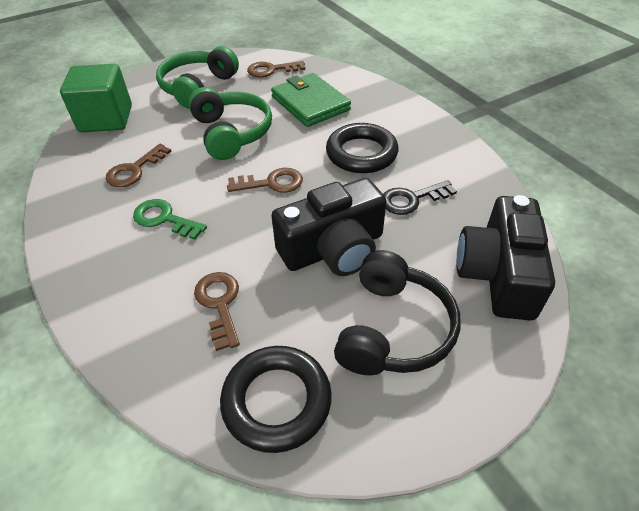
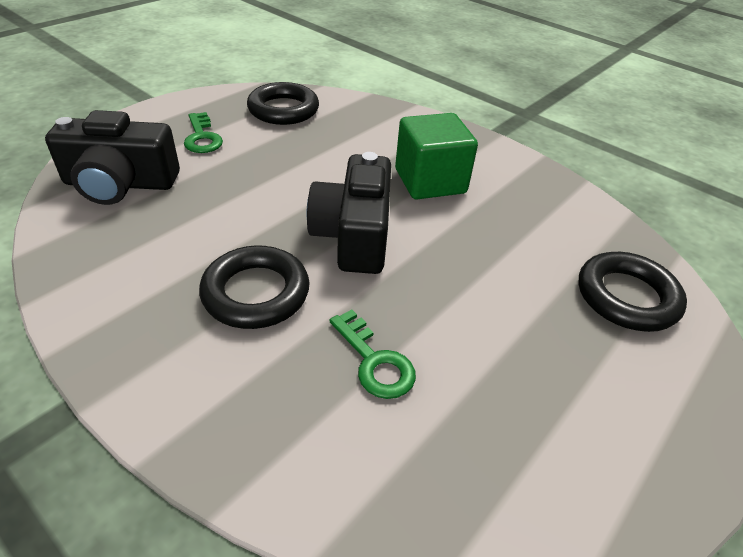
black headphones: [334,250,461,375] = 1 -> none = 0
black key: [383,180,457,215] = 1 -> none = 0
black ring: [220,346,332,453] [326,123,398,173] = 2 -> [199,245,310,329] [247,82,319,125] [579,252,687,332] = 3
brown key: [106,144,172,187] [194,272,240,351] [227,168,303,193] [247,61,305,78] = 4 -> none = 0
green headphones: [156,46,239,109] [188,87,272,160] = 2 -> none = 0
green key: [133,199,207,240] = 1 -> [184,112,223,153] [329,310,416,399] = 2
green wallet: [271,73,351,127] = 1 -> none = 0

